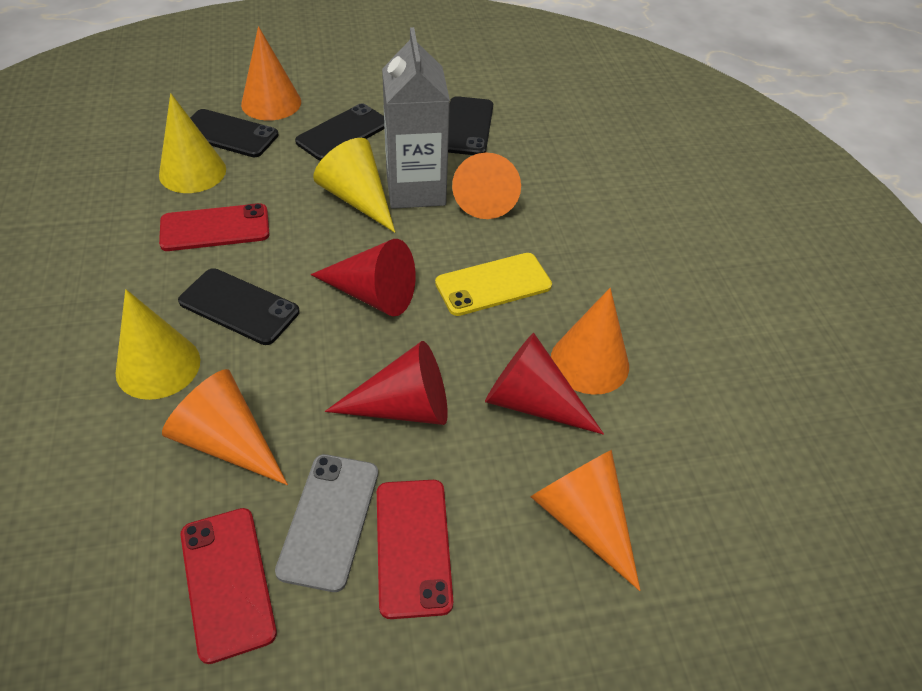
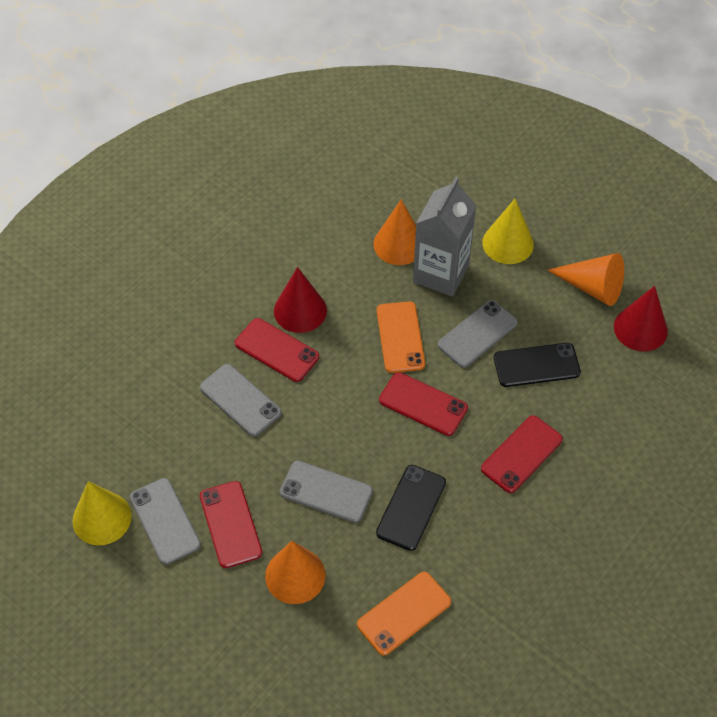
black phone: [178,268,300,345] [190,109,279,157] [295,103,384,161] [448,96,493,155] = 4 -> [376,465,446,551] [494,343,581,387] = 2
grey phone: [275,454,378,592] = 1 -> [130,478,201,565] [200,364,282,437] [280,461,373,523] [438,300,518,368] = 4
orange cone: [162,369,288,485] [241,26,301,121] [452,152,521,219] [531,450,640,591] [551,288,629,395] = 5 -> [265,541,325,604] [373,200,416,265] [547,253,624,306] = 3
orange phone: none = 0 -> [357,572,451,655] [377,302,425,373] = 2
red cone: [311,239,416,316] [325,341,448,425] [485,333,604,435] = 3 -> [274,267,327,333] [614,286,668,351] = 2
red phone: [159,203,270,251] [181,508,277,664] [377,480,453,619] = 3 -> [200,481,262,568] [235,318,319,382] [379,372,468,436] [481,415,563,493] = 4
yellow cone: [115,289,200,400] [159,93,226,193] [313,138,395,233] = 3 -> [72,481,132,545] [482,199,534,264] = 2
yellow phone: [435,253,552,316] = 1 -> none = 0

